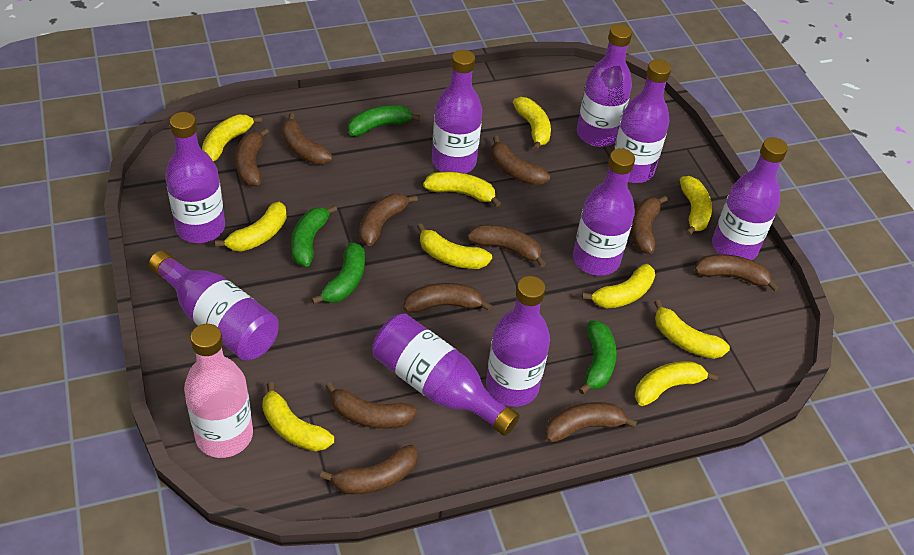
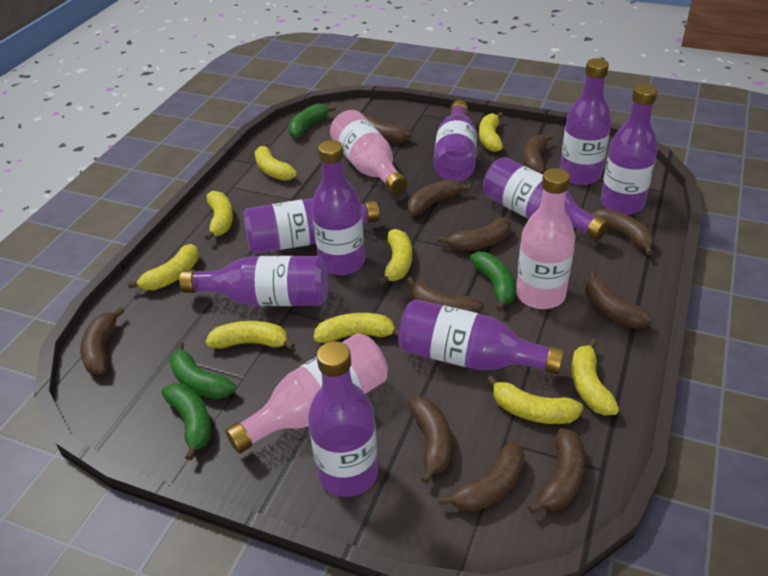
pink bottle: [184,324,253,458] = 1 -> [225,333,388,454] [330,110,407,195] [516,168,575,309] = 3
yellow banana: [202,115,262,161] [215,202,287,252] [262,382,334,451] [417,223,492,269] [423,172,501,207] [513,97,551,151] [582,264,655,308] [635,361,718,406] [654,300,730,359] [680,176,712,236] = 10 -> [128,244,199,290] [205,191,233,241] [206,321,295,350] [255,143,297,181] [314,313,399,343] [378,229,412,285] [479,112,503,152] [487,375,583,424] [571,339,619,416] = 9

